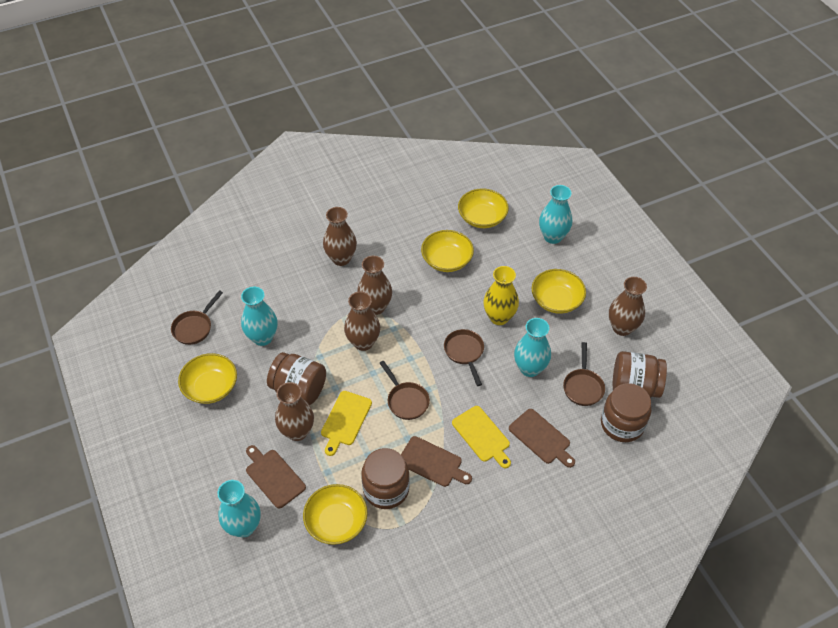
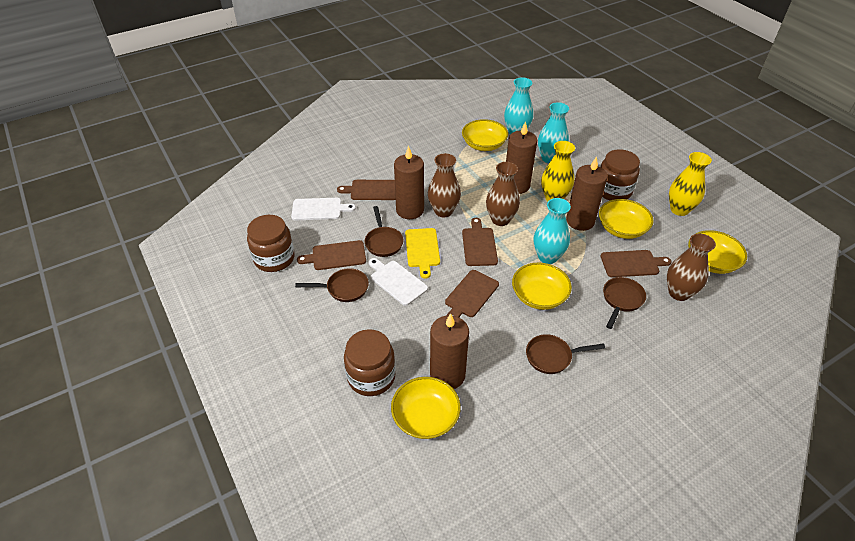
brown candle: none = 0 -> [394,146,424,219] [430,313,469,389] [506,121,537,194] [566,156,607,231] = 4
brown cutting board: [246,445,306,509] [401,436,472,487] [509,409,575,468] = 3 -> [297,240,366,270] [337,180,396,200] [445,270,499,317] [462,218,498,266] [601,250,671,277] = 5
brown jar: [267,352,326,405] [361,448,410,509] [601,383,651,442] [613,351,667,398] = 4 -> [247,215,295,272] [344,329,396,396] [600,149,640,200] = 3
brown vase: [275,382,314,441] [323,207,357,266] [344,292,380,351] [357,256,392,315] [609,277,647,336] = 5 -> [428,153,461,217] [486,162,520,226] [667,233,716,301] = 3
turquoise vase: [217,480,261,537] [241,287,277,346] [514,318,551,377] [539,185,572,244] = 4 -> [504,77,533,134] [534,198,571,264] [538,102,569,163] = 3
white cutting board: none = 0 -> [291,198,356,221] [369,258,428,306] = 2
yellow cutting board: [321,391,372,456] [452,406,511,468] = 2 -> [405,228,440,279] = 1
yellow vase: [483,266,519,325] = 1 -> [541,141,575,201] [669,152,712,216] = 2

